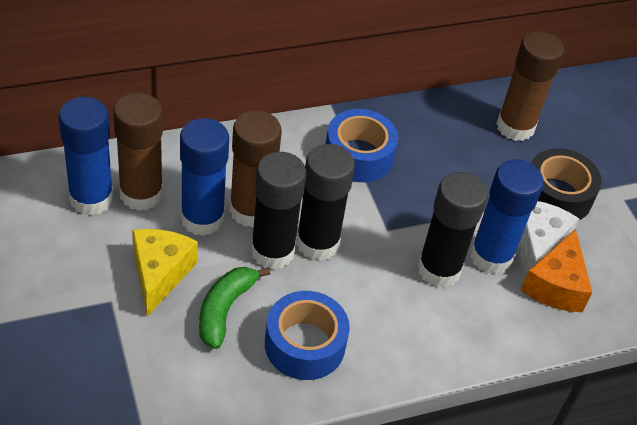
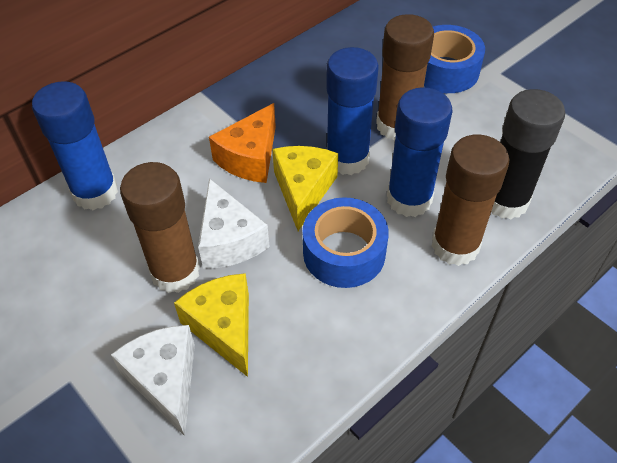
black glue stick: [251,152,306,269] [296,144,355,261] [418,172,488,287] = 3 -> [491,89,565,219] = 1
black tape: [531,148,601,220] = 1 -> none = 0
green banana: [199,267,271,349] = 1 -> none = 0
white cheese: [518,201,579,277] = 1 -> [111,325,195,436] [198,178,270,269] = 2
yellow cheese: [132,229,198,317] = 1 -> [174,273,249,377] [272,146,338,231] = 2

